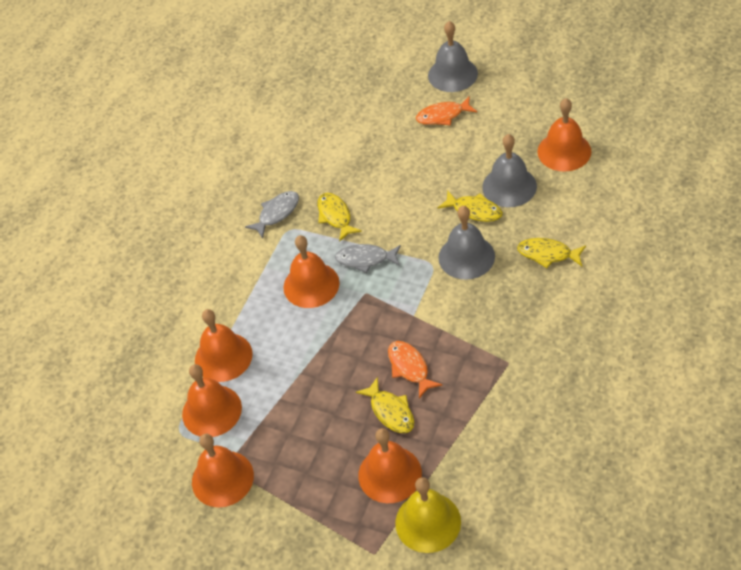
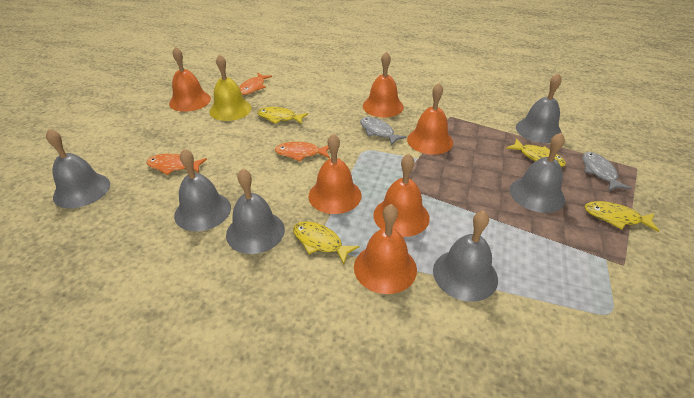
grey bell: [428,21,478,92] [438,206,495,280] [482,134,537,207] = 3 -> [46,129,110,208] [174,149,231,231] [226,169,285,254] [433,211,498,302] [509,133,565,213] [516,73,562,143] = 6
orange fish: [388,341,442,398] [416,97,477,125] = 2 -> [146,154,207,175] [239,73,272,95] [275,142,330,162] = 3

